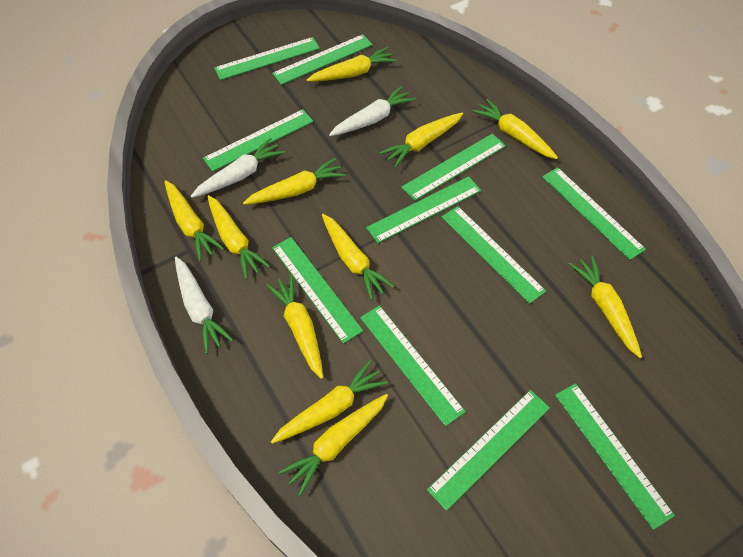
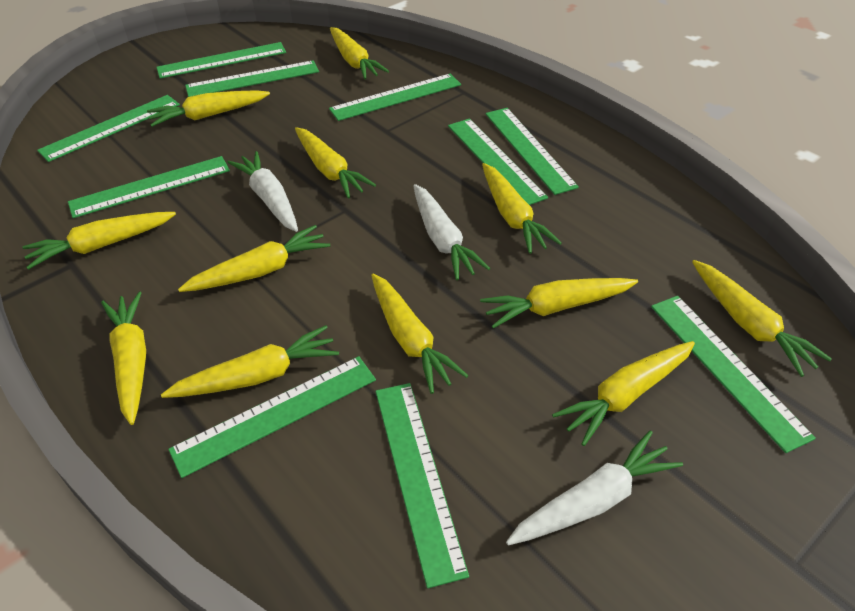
green ruler: [203,109,313,172] [214,37,320,80] [272,34,373,85] [272,237,363,344] [360,305,466,426] [366,176,481,243] [401,134,506,201] [427,390,550,511] [442,206,546,304] [542,167,646,260] [555,383,675,530] = 11 -> [37,95,180,162] [68,156,230,218] [156,42,286,79] [168,356,376,478] [185,60,319,97] [329,74,461,121] [375,383,469,588] [448,119,548,205] [485,108,579,195] [651,296,816,453] = 10
yellow carrot: [165,180,224,262] [207,195,270,279] [243,158,346,205] [266,274,323,379] [271,360,388,444] [279,394,388,496] [307,47,397,82] [322,214,394,300] [379,113,463,168] [472,99,558,159] [569,255,642,358] = 11 -> [23,212,176,270] [101,292,146,425] [147,90,270,127] [161,325,339,398] [178,225,330,292] [295,127,376,199] [330,27,389,79] [371,274,469,394] [480,278,638,328] [482,163,562,254] [552,341,695,446] [692,260,832,377] = 12

